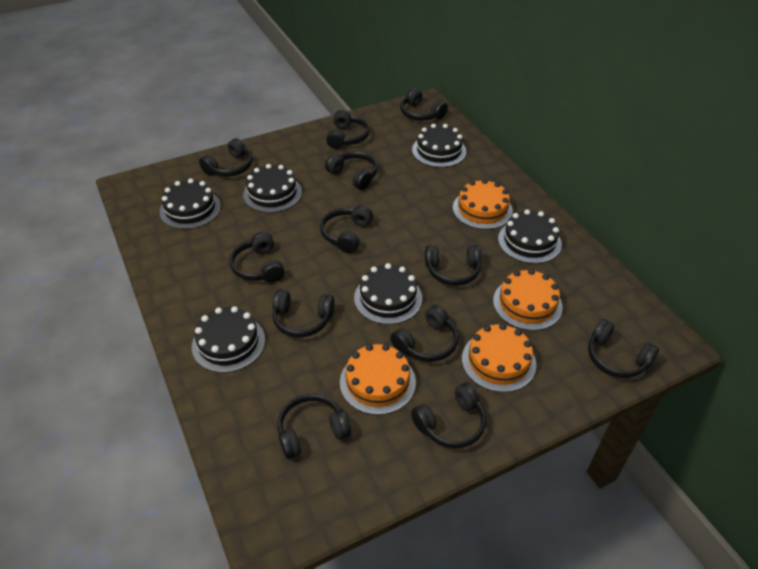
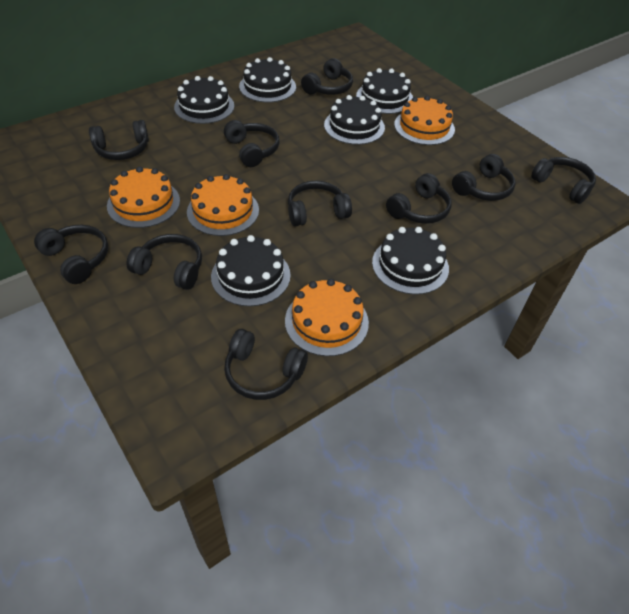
black headphones: [199,138,252,177] [229,232,284,283] [272,290,334,337] [277,394,351,459] [320,205,373,253] [325,151,378,190] [326,110,370,149] [391,305,458,362] [400,88,448,121] [411,383,486,448] [425,245,482,286] [588,319,659,378] = 12 -> [34,225,108,284] [89,120,149,160] [126,234,202,290] [224,120,280,167] [224,329,308,400] [288,181,352,227] [301,58,353,95] [386,173,452,224] [452,154,516,201] [531,157,596,204] = 10

